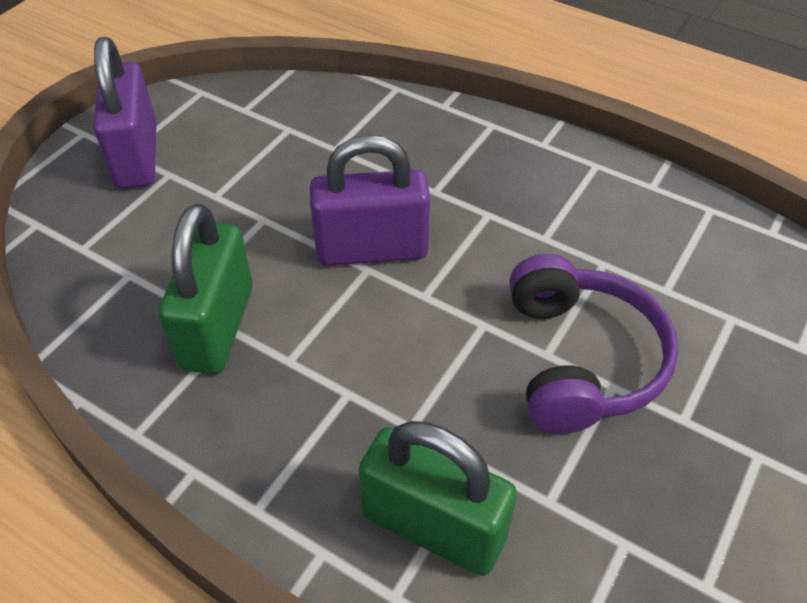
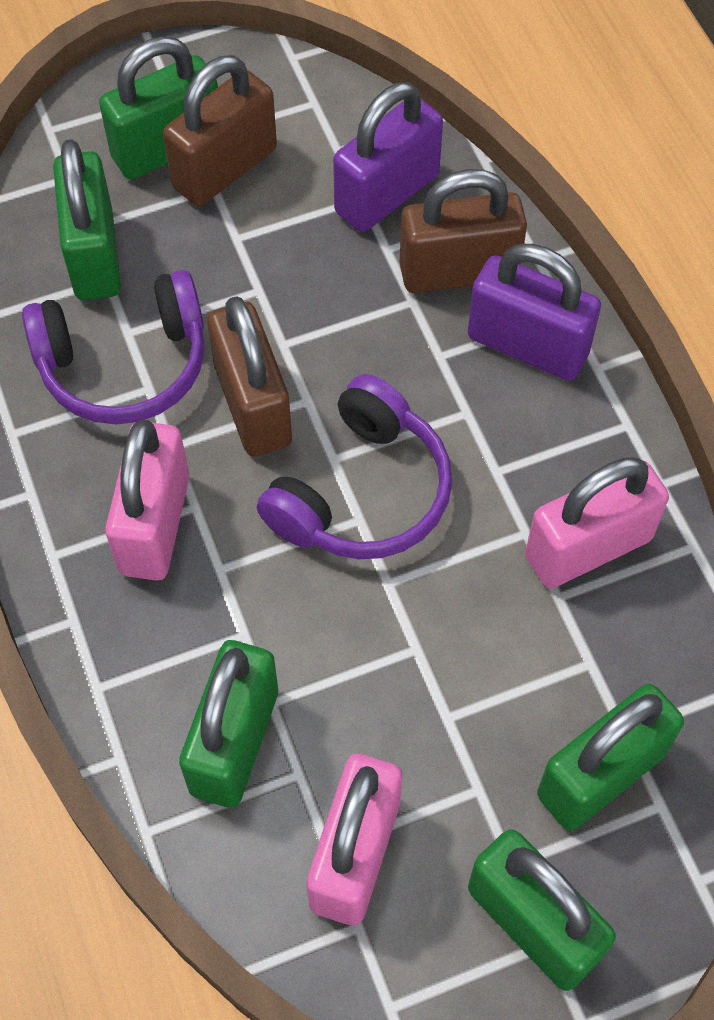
brown padlock: none = 0 -> [163,55,277,206] [207,296,292,457] [400,169,527,293] = 3
green padlock: [159,204,253,374] [359,421,517,576] = 2 -> [53,139,121,300] [99,37,218,179] [179,640,278,808] [468,829,616,991] [537,684,684,830] = 5
pink padlock: none = 0 -> [105,419,189,581] [307,754,402,925] [525,457,669,589] = 3
purple headphones: [509,254,679,434] = 1 -> [22,270,204,424] [257,374,452,559] = 2

